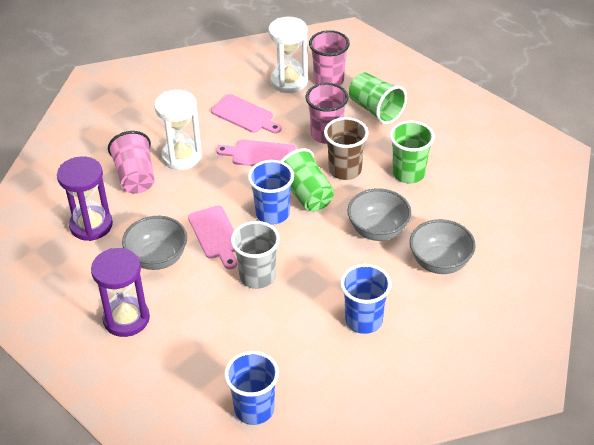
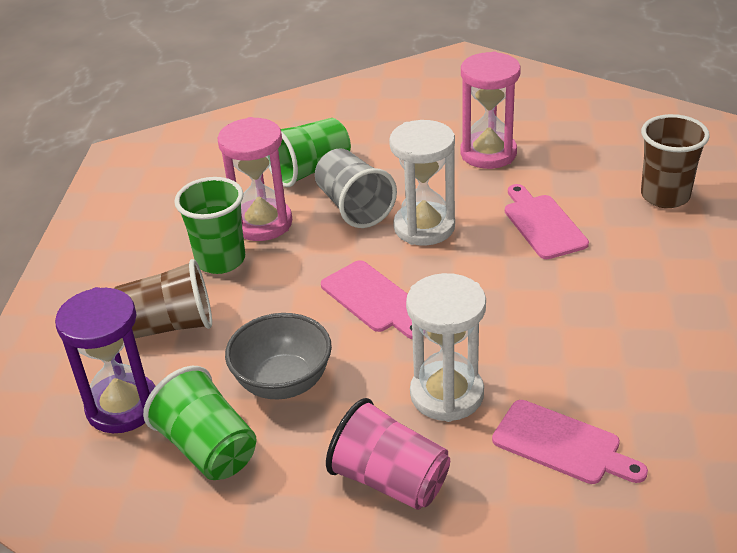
blue cup: [224,351,279,425] [248,160,294,225] [340,264,392,334] = 3 -> none = 0
brown cup: [324,117,368,180] = 1 -> [114,259,212,338] [641,114,710,208] = 2
grey bowl: [122,216,187,270] [347,188,411,241] [410,219,476,274] = 3 -> [225,313,332,399] = 1
pink cup: [108,131,155,194] [306,83,348,144] [309,30,350,86] = 3 -> [326,398,450,510] = 1
pink hourglass: none = 0 -> [217,117,292,241] [460,52,521,169] = 2
purple hourglass: [57,156,113,241] [91,248,150,337] = 2 -> [55,287,155,433] = 1

